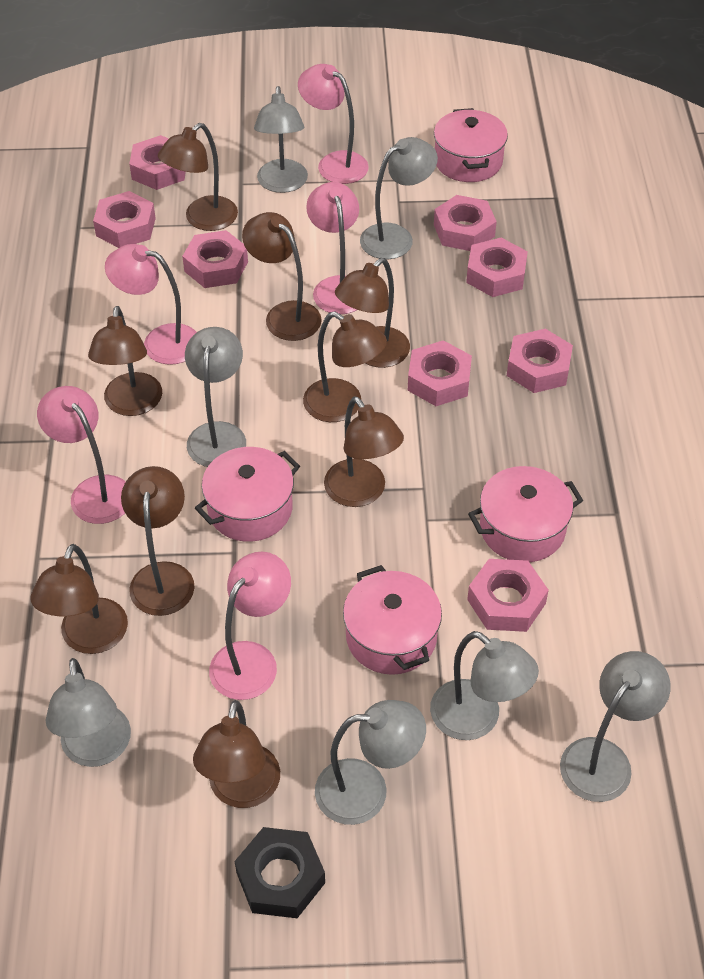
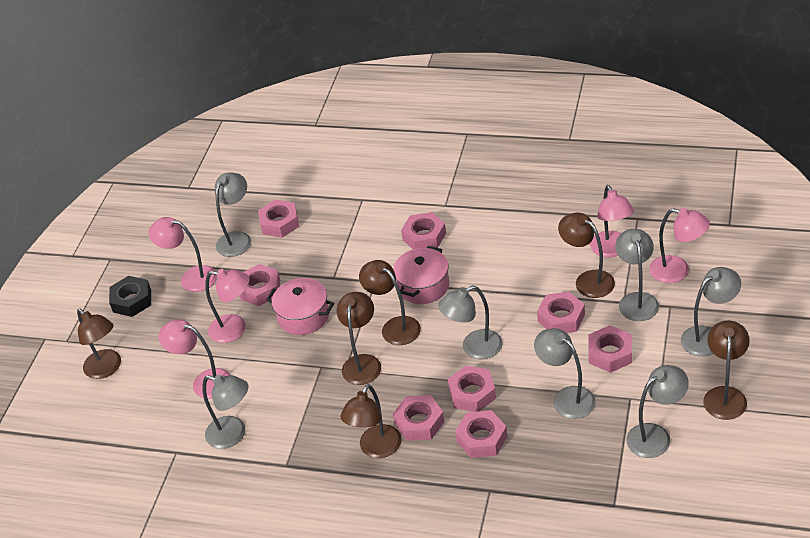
brown lamp: [30,544,128,654] [88,306,162,416] [121,466,195,616] [158,123,238,231] [193,700,280,808] [242,212,322,341] [303,311,387,422] [324,397,404,507] [335,258,410,368] = 9 -> [77,309,121,379] [337,292,381,385] [341,384,401,458] [359,260,421,345] [558,213,615,298] [703,320,750,420] = 6
pink pot: [195,447,300,542] [343,565,442,675] [434,108,508,182] [468,466,583,562] = 4 -> [266,278,334,335] [393,246,449,304] = 2

